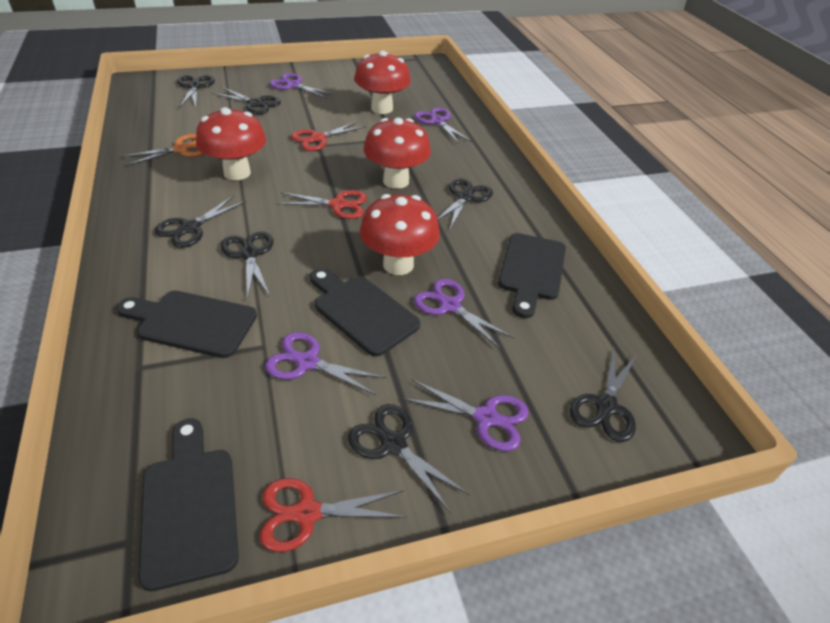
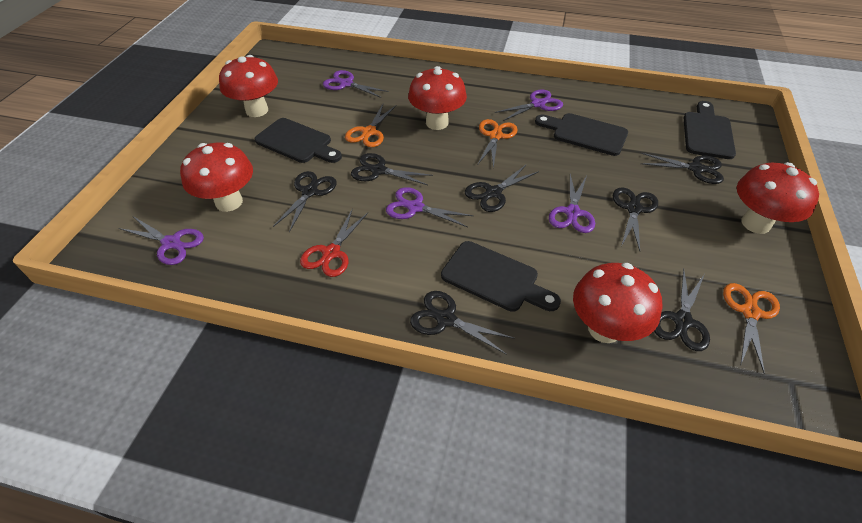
orange scissors: [121,134,204,166] = 1 -> [345,103,397,147] [478,119,518,168] [723,283,780,374] = 3
red mushroom: [196,107,266,180] [354,51,411,114] [360,194,440,275] [364,118,431,189] = 4 -> [180,143,253,212] [219,55,278,117] [408,66,467,130] [573,263,662,343] [737,162,819,234] = 5
red scissors: [260,478,407,552] [276,190,367,219] [291,121,366,151] = 3 -> [300,208,368,277] = 1

